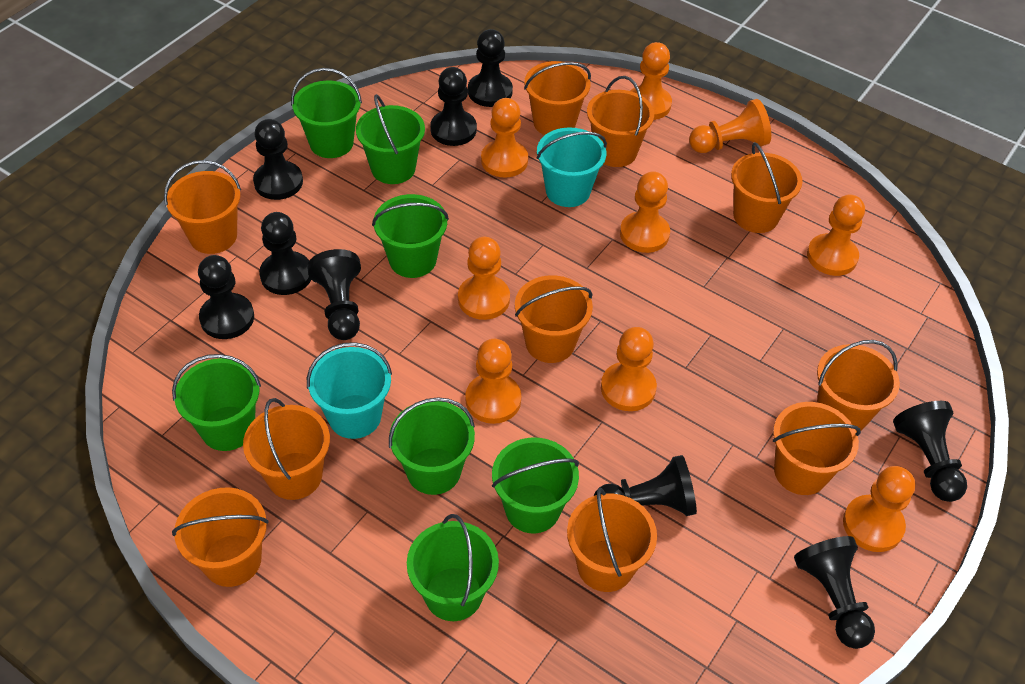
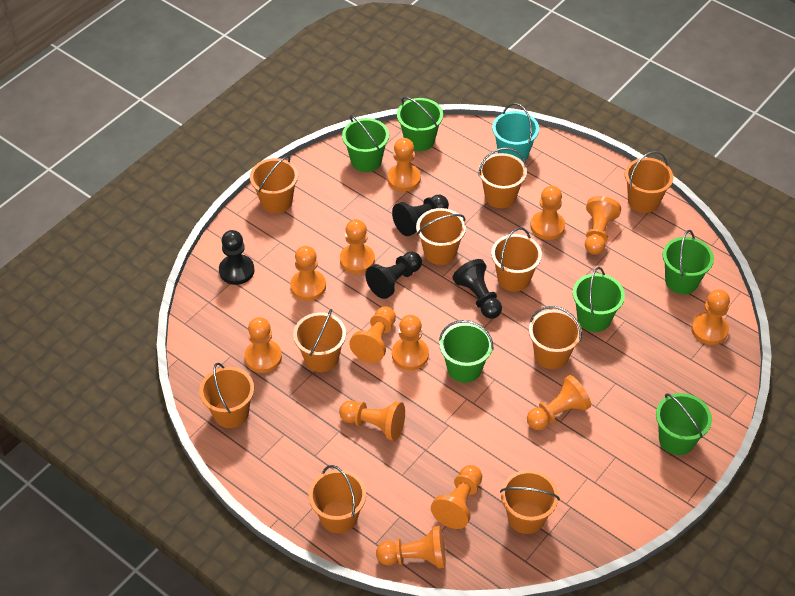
black pawn: [198,255,254,339] [253,119,303,200] [259,212,311,295] [307,249,361,340] [430,67,477,146] [468,29,513,107] [594,455,697,516] [794,536,875,649] [893,401,967,502] = 9 -> [219,230,254,285] [365,252,422,299] [392,195,449,236] [452,259,502,319] = 4
green bucket: [172,354,261,451] [291,68,362,158] [356,94,425,184] [372,194,449,278] [389,397,475,495] [407,514,499,621] [492,438,579,533] = 7 -> [342,115,389,172] [397,97,443,151] [439,320,493,383] [573,267,625,332] [656,393,712,455] [663,230,714,294] = 6
orange pawn: [458,237,510,320] [465,339,521,424] [481,98,528,178] [601,327,657,411] [620,171,670,253] [630,42,672,120] [689,99,771,153] [807,194,865,276] [843,466,915,552] = 9 -> [244,317,282,373] [290,246,326,301] [339,400,405,441] [340,219,375,274] [349,306,396,363] [376,526,446,569] [387,138,421,191] [392,315,429,370] [431,465,482,529] [527,375,591,430] [530,186,565,240] [585,196,621,255] [691,289,730,345] = 13
turquoise bucket: [307,342,392,439] [536,128,607,207] = 2 -> [492,103,539,162] = 1

